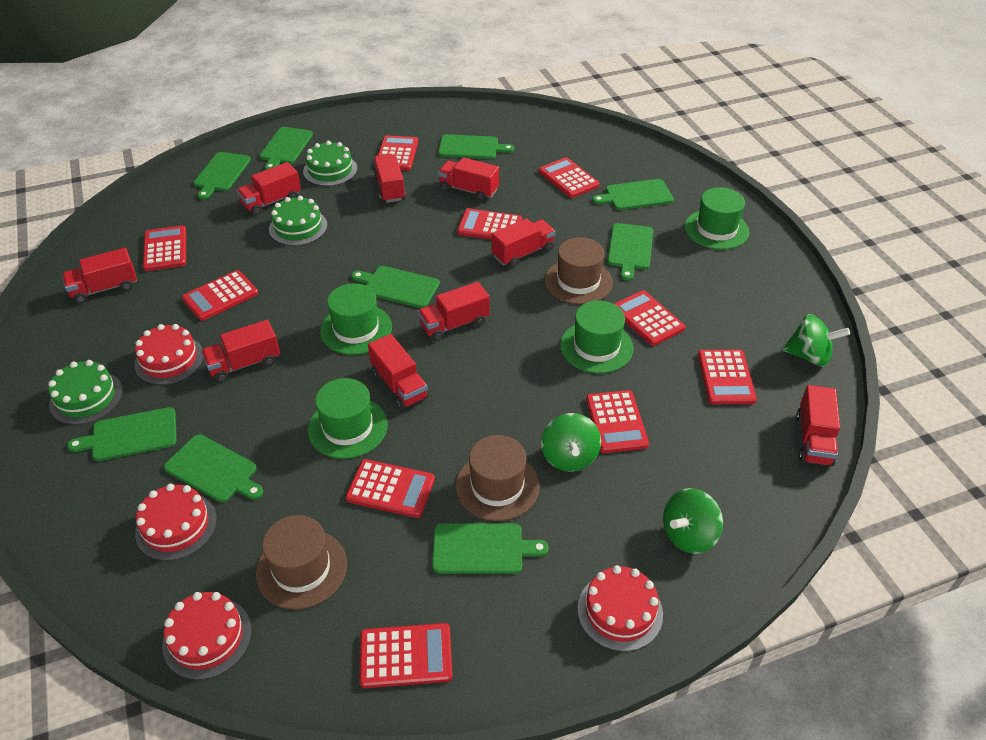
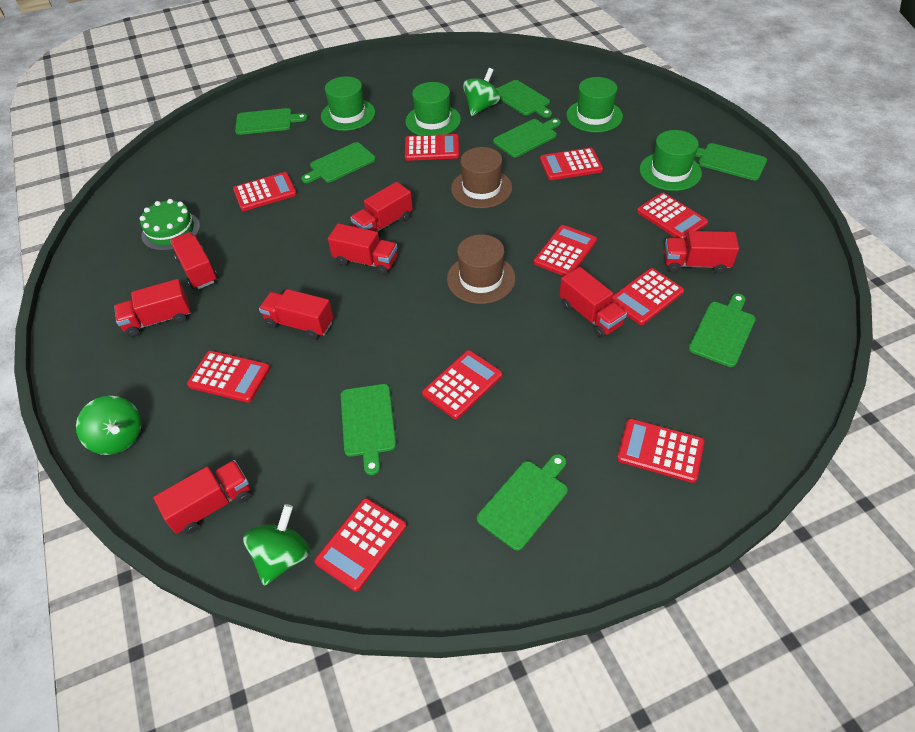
brown hat: [256,515,347,610] [456,435,540,521] [545,237,613,304] = 3 -> [447,234,516,304] [451,147,512,208] = 2
green cake: [48,360,123,425] [269,196,327,246] [303,141,357,186] = 3 -> [140,199,200,251] = 1
green cutting board: [67,407,177,461] [164,434,263,502] [193,152,251,200] [259,127,313,170] [351,266,440,308] [432,523,549,574] [438,134,514,159] [592,179,674,210] [608,223,653,281] = 9 -> [235,108,308,135] [301,142,376,183] [341,384,396,475] [477,454,568,551] [493,118,561,157] [496,80,552,118] [688,293,756,367] [695,143,767,181] = 8
red cake: [134,324,204,385] [135,484,217,561] [162,592,252,680] [577,565,663,652] = 4 -> none = 0
red truck: [62,248,137,304] [201,320,280,382] [237,162,301,215] [368,334,429,409] [373,154,406,203] [418,282,490,341] [438,157,499,201] [492,218,555,268] [796,385,840,466] = 9 -> [114,279,191,337] [153,460,251,534] [170,232,218,289] [259,289,333,340] [328,223,397,275] [350,182,413,232] [559,267,627,338] [664,231,739,274] = 8

